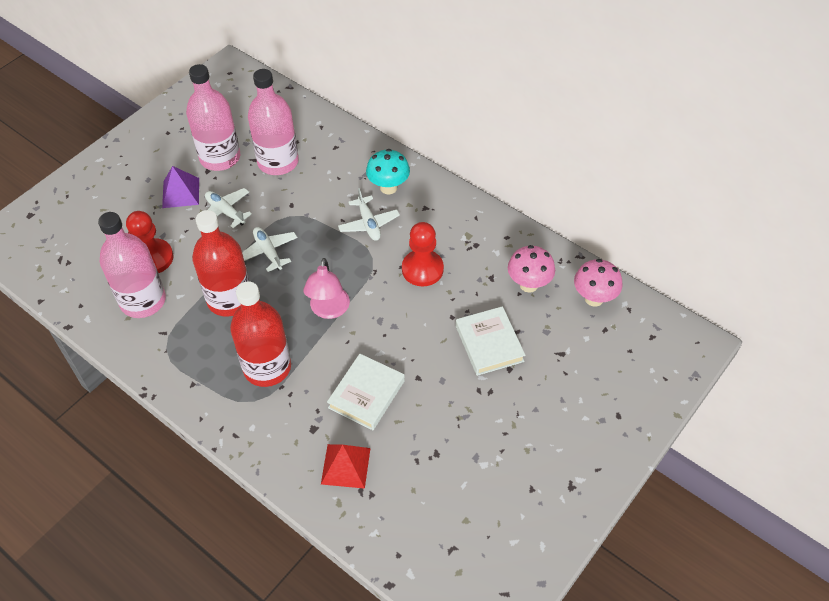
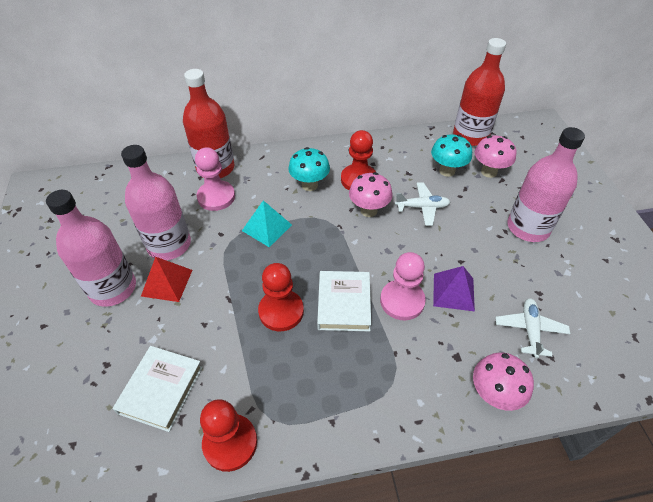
pink lamp: [303,258,350,319] = 1 -> none = 0
pink mushroom: [508,245,555,293] [574,259,622,307] = 2 -> [349,172,393,217] [473,352,534,411] [475,135,517,178] = 3
pink pawn: none = 0 -> [195,147,235,211] [380,252,426,320] = 2
red pawn: [126,211,173,273] [402,222,444,287] = 2 -> [200,399,257,472] [258,263,304,331] [341,130,376,190] = 3
turquoise mushroom: [366,149,410,194] = 1 -> [288,147,330,191] [431,134,472,177] = 2
turquoise pyramid: none = 0 -> [242,200,292,247] = 1
white plane: [205,188,252,228] [242,227,298,272] [338,188,400,241] = 3 -> [395,182,450,226] [495,298,570,358] = 2

